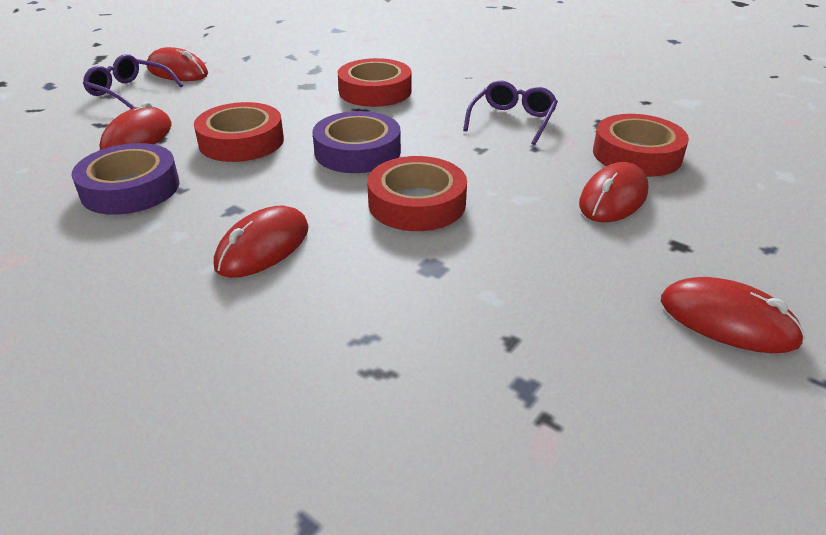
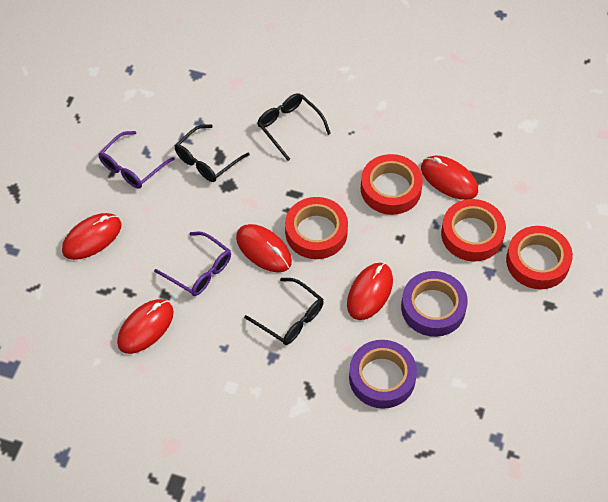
black glasses: none = 0 -> [174,124,250,182] [244,278,324,345] [257,93,331,161] = 3

